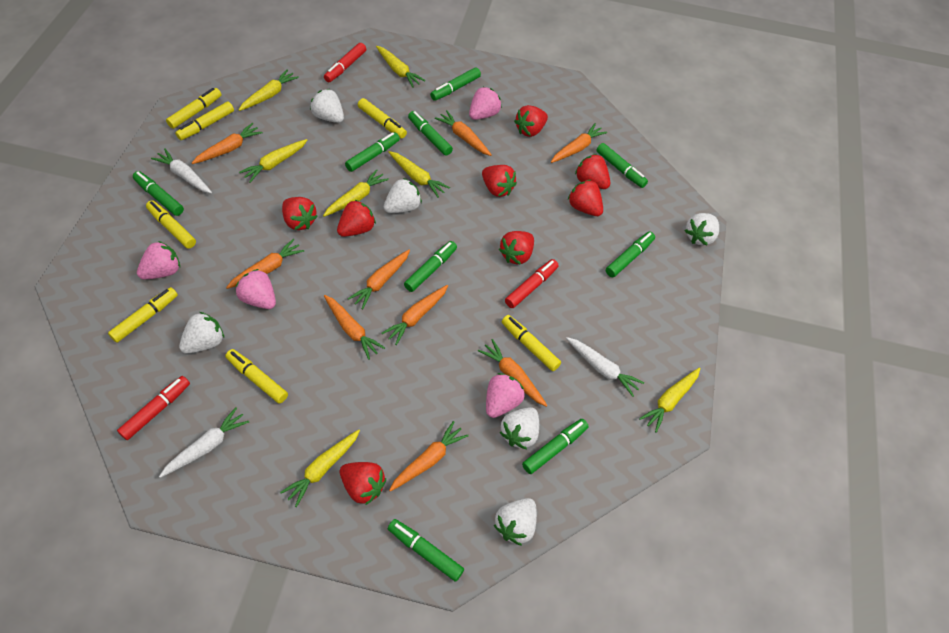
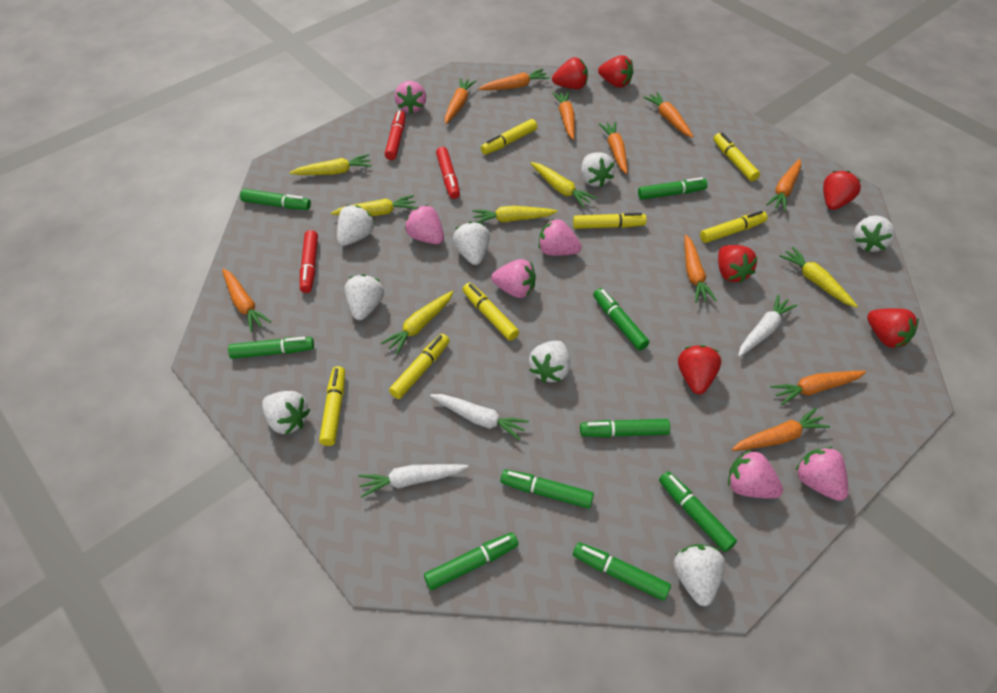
orange carrot: [192,123,263,164] [226,239,304,289] [324,295,385,360] [348,250,410,309] [382,285,448,345] [389,421,469,492] [435,110,491,156] [478,339,548,407] [551,123,607,163] = 9 -> [222,268,271,332] [445,78,476,124] [479,69,550,90] [552,91,575,140] [599,122,628,174] [643,92,693,138] [684,235,717,303] [732,408,830,451] [766,159,801,211] [770,371,866,405] = 10
pink strawberry: [137,241,180,279] [236,269,276,309] [469,86,502,120] [486,373,525,418] = 4 -> [395,81,426,114] [405,205,444,244] [491,259,536,298] [539,218,582,256] [728,450,783,498] [796,447,848,501] = 6
red strawberry: [282,197,318,230] [337,200,376,237] [340,462,386,505] [482,165,517,197] [499,231,534,265] [514,105,548,137] [568,180,603,216] [575,154,610,189] = 8 -> [552,57,588,89] [598,55,633,88] [678,345,721,394] [718,245,758,283] [823,171,861,210] [867,308,919,348] = 6
white strawberry: [179,312,224,354] [310,89,344,123] [384,178,422,213] [494,498,537,546] [500,407,539,449] [685,213,719,246] = 6 -> [262,391,310,435] [337,205,375,246] [345,274,384,320] [453,222,490,265] [529,341,570,383] [581,152,615,187] [673,544,725,606] [854,216,895,252] = 8
yellow carrot: [239,69,299,111] [239,139,307,183] [280,430,360,507] [323,169,389,217] [376,46,425,88] [389,151,450,198] [639,367,700,433] = 7 -> [289,154,372,175] [331,195,416,216] [381,291,453,355] [472,206,558,223] [531,162,596,208] [779,247,858,308] = 6

